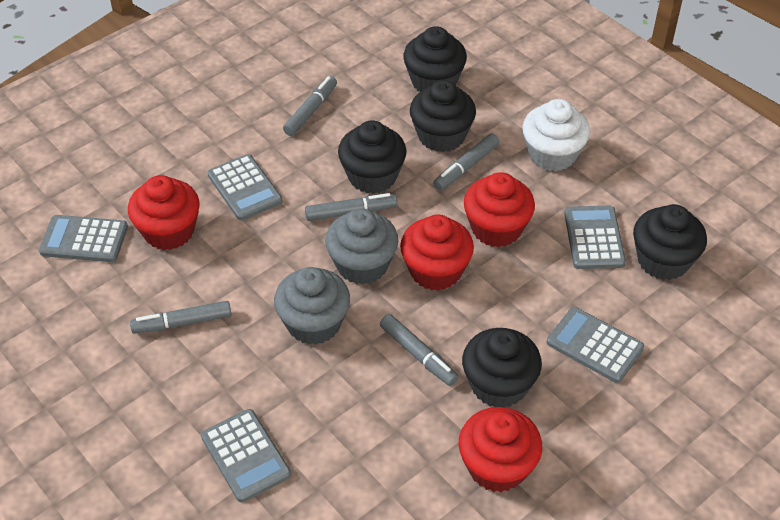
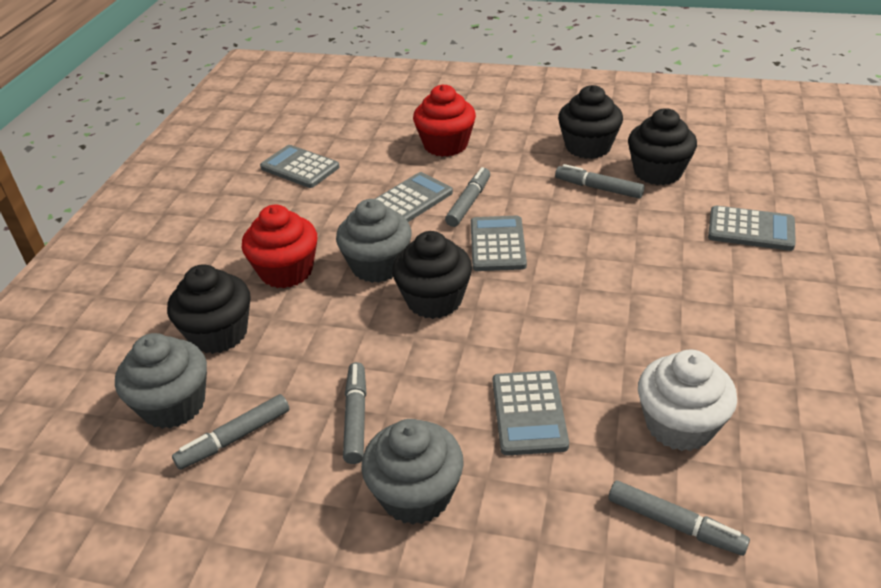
black cupcake: [338,120,407,194] [403,26,467,92] [410,80,476,152] [462,328,542,407] [633,204,707,280] = 5 -> [167,264,251,354] [392,231,472,319] [558,85,623,159] [628,108,697,185] = 4
grey cupcake: [274,267,350,345] [325,209,398,285] = 2 -> [115,333,207,429] [336,199,412,283] [361,419,464,525] = 3
red cupcake: [128,175,200,250] [400,214,474,291] [458,407,542,492] [464,172,535,247] = 4 -> [242,205,317,288] [413,84,476,157] = 2

